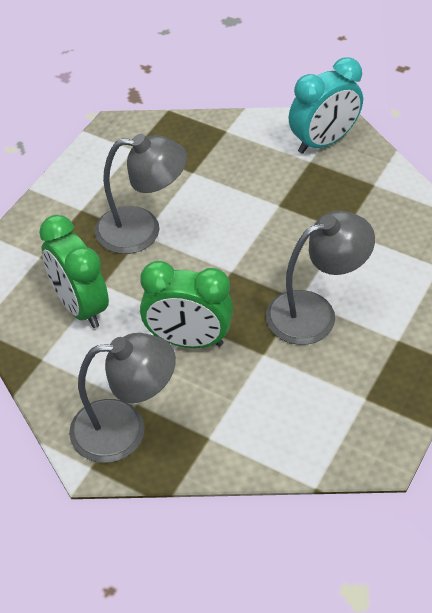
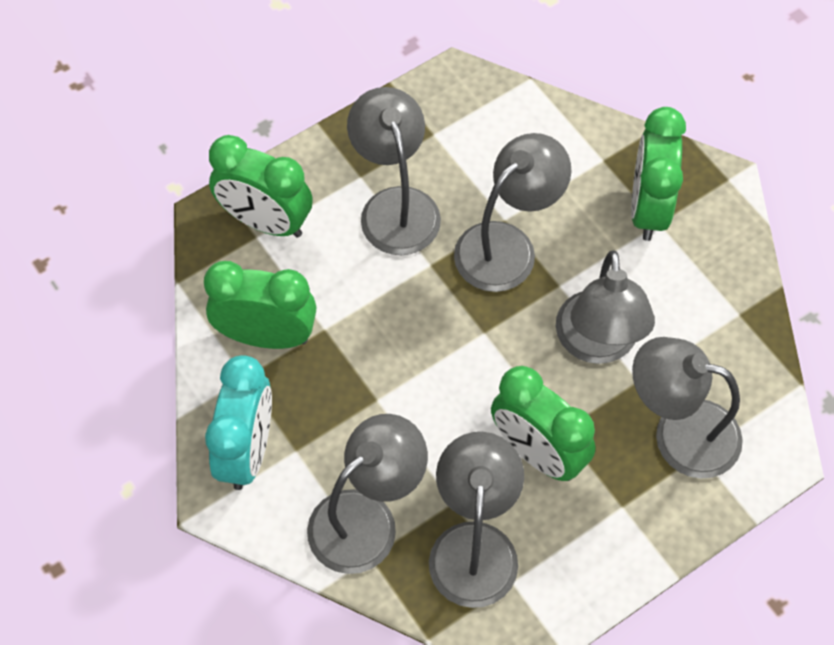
green clock: [39,215,109,328] [140,261,233,348] = 2 -> [204,261,316,349] [209,135,313,238] [491,366,596,481] [631,107,686,241] = 4
grey lamp: [69,333,176,463] [95,134,187,254] [266,211,375,345] = 3 -> [307,414,428,574] [347,87,441,255] [429,432,524,608] [454,133,572,292] [556,250,655,364] [632,337,743,479] = 6

